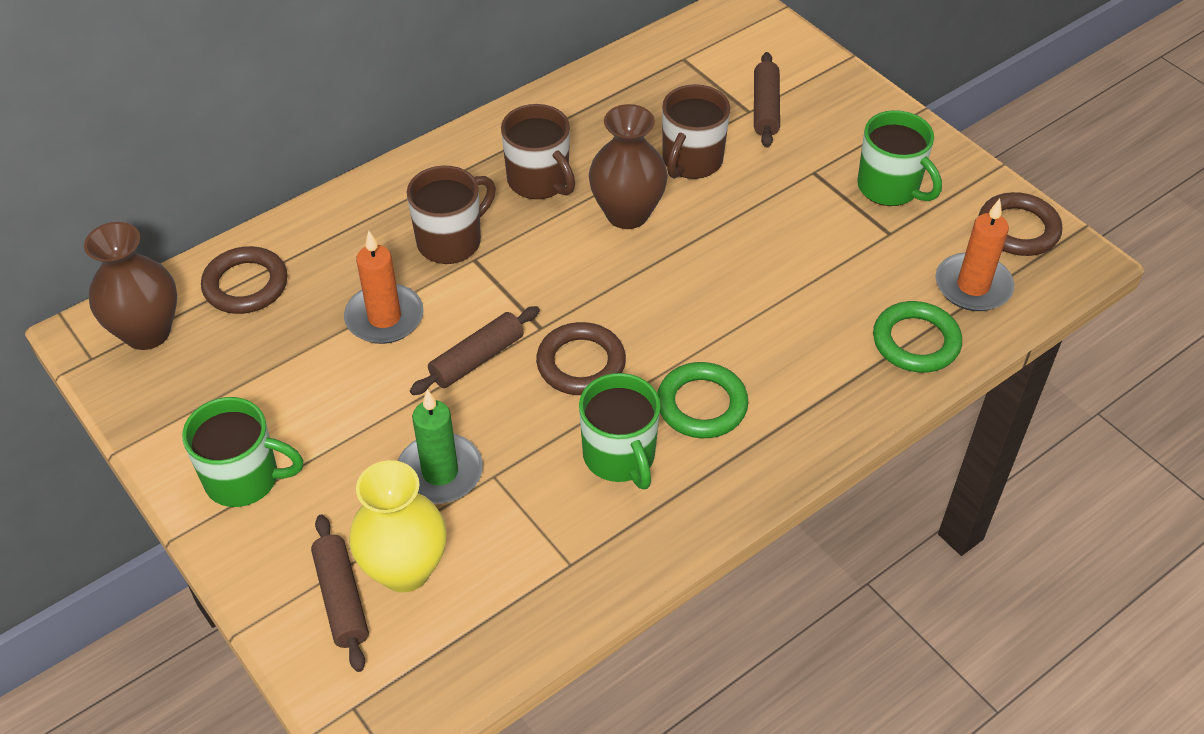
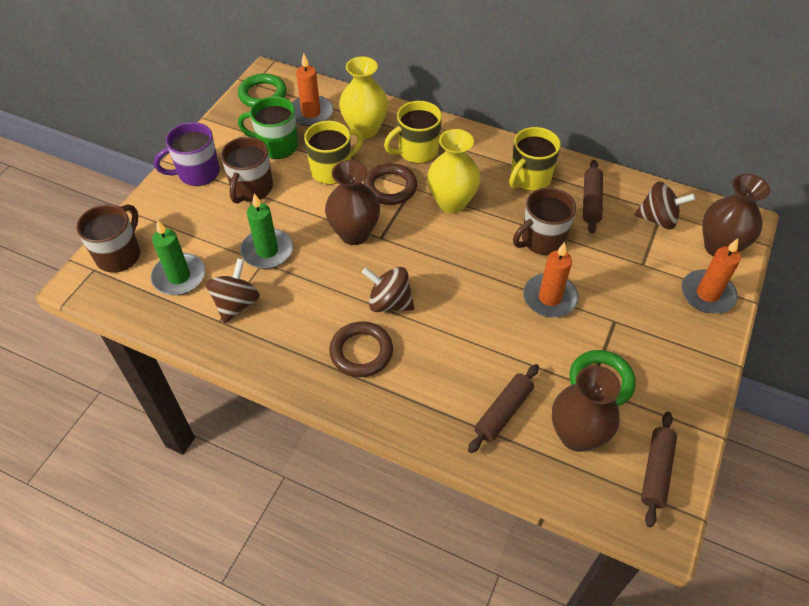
brown ring: [201,246,288,314] [536,322,626,395] [979,192,1062,256] = 3 -> [329,321,393,377] [363,163,417,205] = 2
brown spinning top: none = 0 -> [206,258,260,324] [362,267,414,312] [634,182,696,229] = 3
brown vase: [84,222,177,350] [589,104,668,229] = 2 -> [325,160,380,245] [552,365,621,452] [702,174,770,257] = 3
green candle: [398,389,483,504] = 1 -> [151,220,205,295] [240,193,293,269] = 2
green mug: [182,397,304,507] [579,373,660,489] [857,110,942,206] = 3 -> [238,97,298,159] = 1
orange candle: [344,231,424,344] [935,199,1014,311] = 2 -> [292,53,333,126] [523,242,579,317] [681,238,741,314] = 3
purple mug: none = 0 -> [154,122,220,186] = 1
yellow mug: none = 0 -> [304,121,363,184] [384,101,442,163] [509,127,561,191] = 3
yellow vase: [349,460,447,593] = 1 -> [339,56,388,138] [427,129,480,213] = 2

